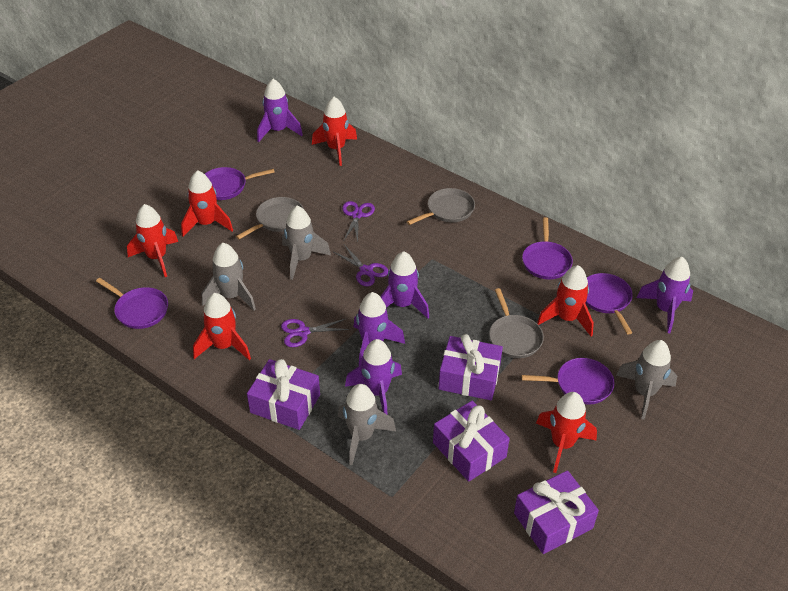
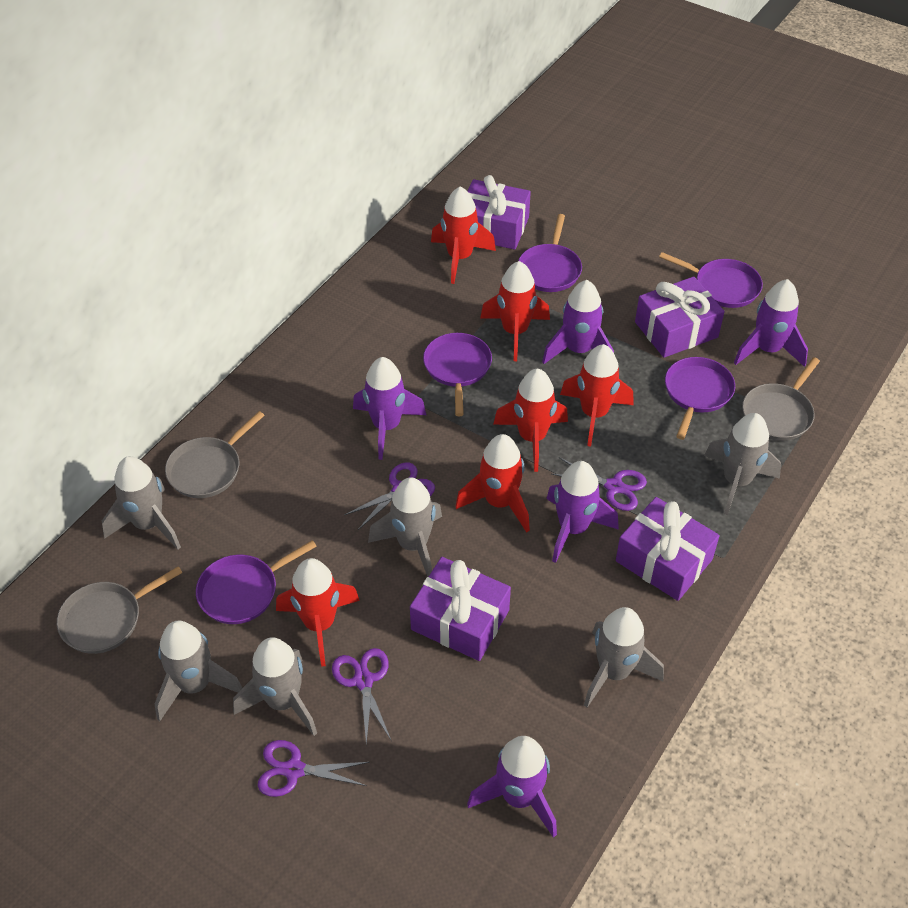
grey rocket: [202,243,256,310] [282,206,331,280] [338,384,396,465] [616,340,677,420] = 4 -> [102,456,181,549] [155,621,242,721] [233,637,317,736] [368,477,442,577] [584,607,664,708] [704,413,781,515] = 6
purple scissors: [281,318,350,347] [334,245,389,287] [342,201,375,242] = 3 -> [258,740,369,797] [332,648,391,745] [345,463,435,530] [552,457,647,511] = 4

